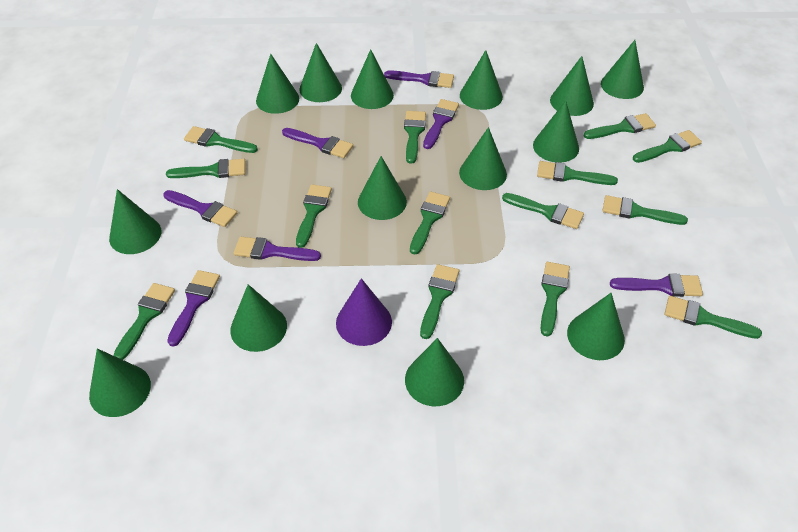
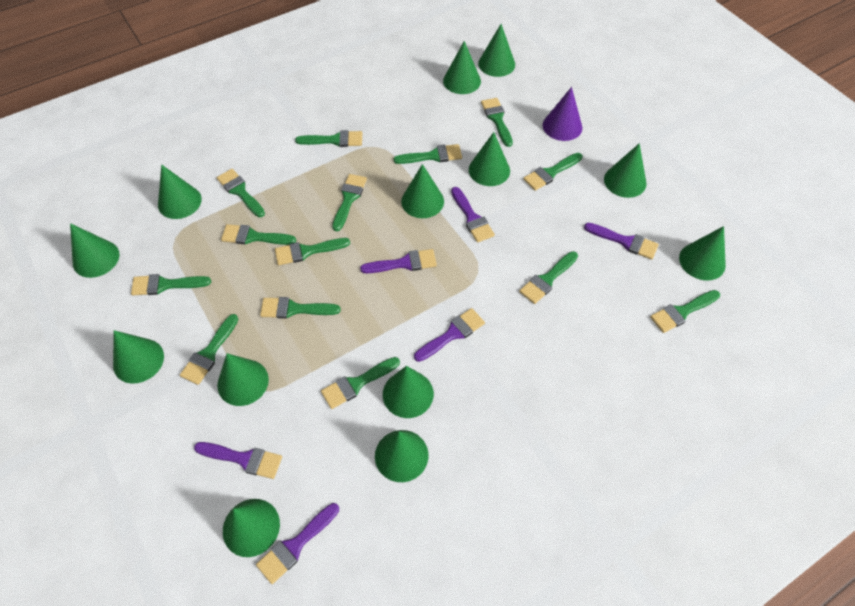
green cone: [89,349,151,417] [109,189,161,254] [230,284,287,352] [256,54,299,114] [299,43,342,102] [351,49,394,109] [358,156,407,220] [405,338,464,406] [459,127,507,190] [460,50,503,110] [533,101,579,163] [550,56,594,116] [567,293,625,360] [601,40,644,99] = 14 -> [70,223,119,278] [113,330,164,384] [158,165,202,219] [217,353,269,406] [223,499,280,557] [375,430,429,482] [383,366,434,418] [401,164,444,218] [443,41,481,94] [469,132,510,186] [478,24,515,77] [604,143,646,198] [679,226,726,280] = 13
purple brush: [163,190,237,227] [167,270,220,347] [234,237,321,261] [282,128,353,158] [384,71,454,88] [423,99,459,149] [610,273,703,297] = 7 -> [194,442,282,479] [256,503,339,584] [360,249,437,273] [414,308,485,362] [451,187,495,243] [584,223,659,260] = 6

